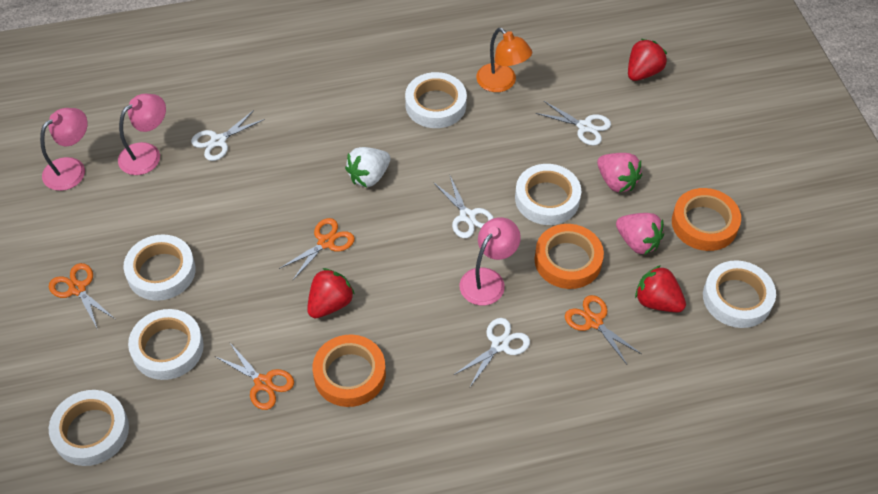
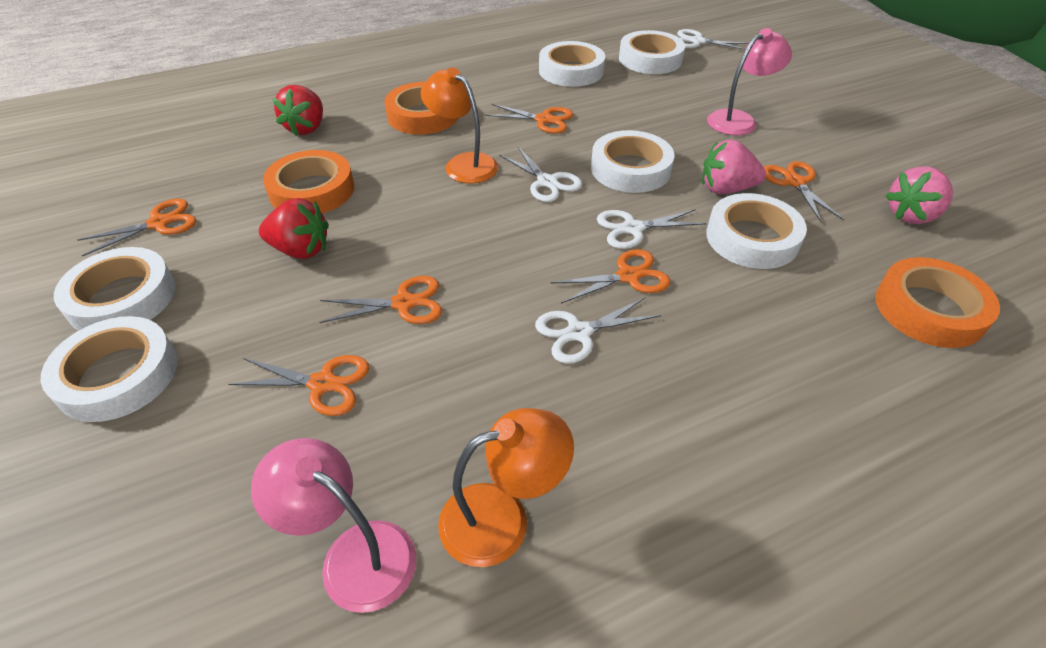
orange lamp: [476,28,532,92] = 1 -> [421,67,498,184] [438,408,574,567] = 2
orange scissors: [49,263,115,330] [215,343,294,410] [279,218,355,280] [565,295,641,364] = 4 -> [77,199,196,256] [228,355,370,416] [319,276,442,324] [485,104,573,134] [551,249,670,304] [764,161,844,222] = 6
pink lamp: [40,108,88,191] [118,94,166,175] [460,217,521,305] = 3 -> [251,438,416,613] [707,28,792,135] = 2
red strawberry: [307,268,355,318] [628,39,667,81] [635,265,686,312] = 3 -> [259,198,329,259] [273,85,323,136] = 2
white strawberry: [345,147,390,187] = 1 -> none = 0

